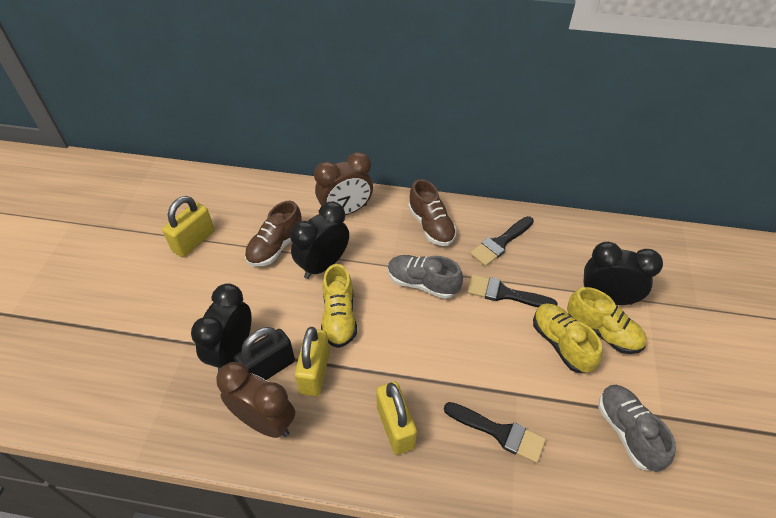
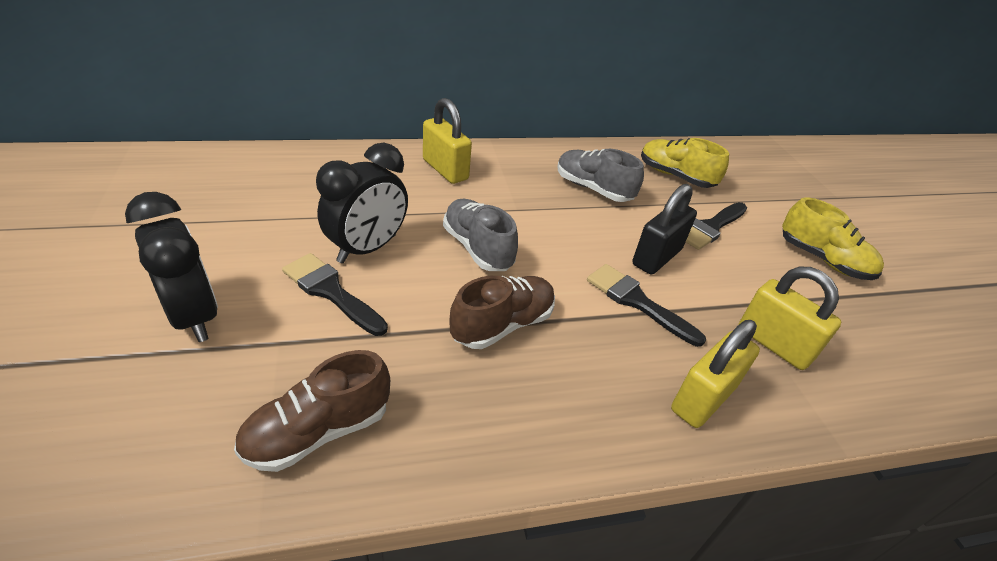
black clock: [191,283,252,372] [290,202,349,279] [584,242,663,305] = 3 -> [125,192,218,342] [316,143,408,263] = 2
brown clock: [216,362,295,438] [314,152,373,215] = 2 -> none = 0
yellow shoe: [321,264,357,348] [533,303,602,373] [567,287,647,354] = 3 -> [641,138,729,188] [782,197,884,280] = 2

